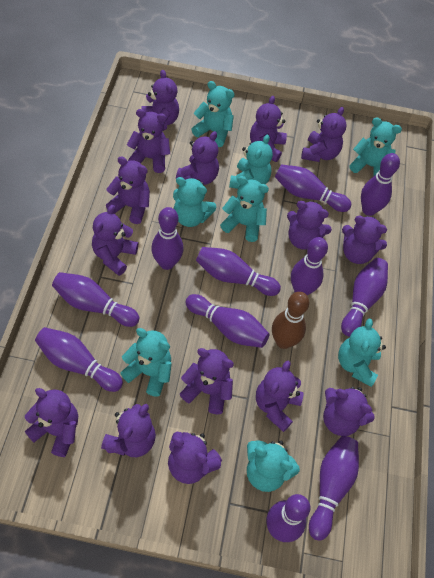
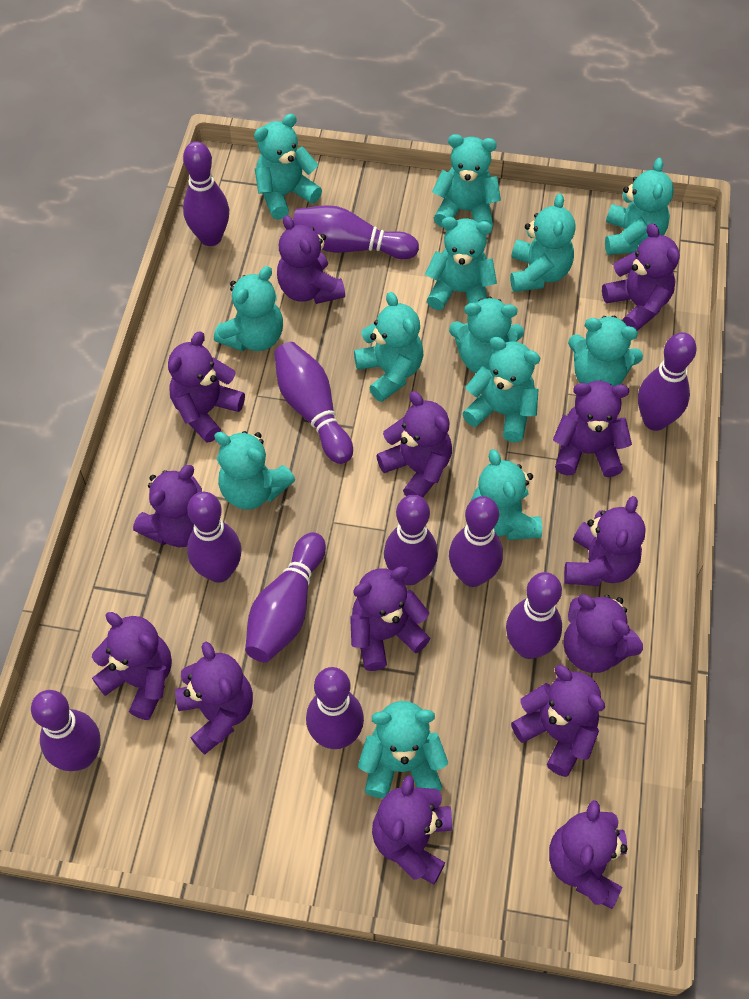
brown bowling pin: [272,292,309,349] = 1 -> none = 0
purple teddy bear: [25,388,78,457] [92,205,138,276] [101,404,156,457] [106,156,150,224] [127,109,170,173] [142,70,179,131] [168,432,222,484] [176,131,219,185] [180,348,234,414] [250,96,287,162] [256,361,304,432] [287,201,332,250] [301,107,347,162] [323,387,375,436] [342,216,387,264] = 15 -> [92,612,172,720] [133,465,202,547] [168,331,245,443] [175,642,253,755] [277,215,345,304] [350,566,431,671] [372,775,452,884] [376,391,452,498] [511,665,605,777] [549,800,627,909] [553,381,632,477] [564,496,646,586] [564,594,643,673] [602,223,680,331] = 14
turquoise teddy bear: [120,328,172,397] [173,177,216,227] [192,81,235,147] [220,176,269,242] [229,134,273,189] [247,441,300,492] [338,318,386,387] [350,117,402,176] = 8 -> [214,266,283,352] [214,431,295,510] [254,114,322,220] [354,292,423,402] [358,701,448,798] [425,217,497,310] [432,134,501,227] [449,297,524,373] [462,337,540,443] [471,449,542,540] [510,194,576,292] [568,316,643,386] [605,158,674,255] = 13

